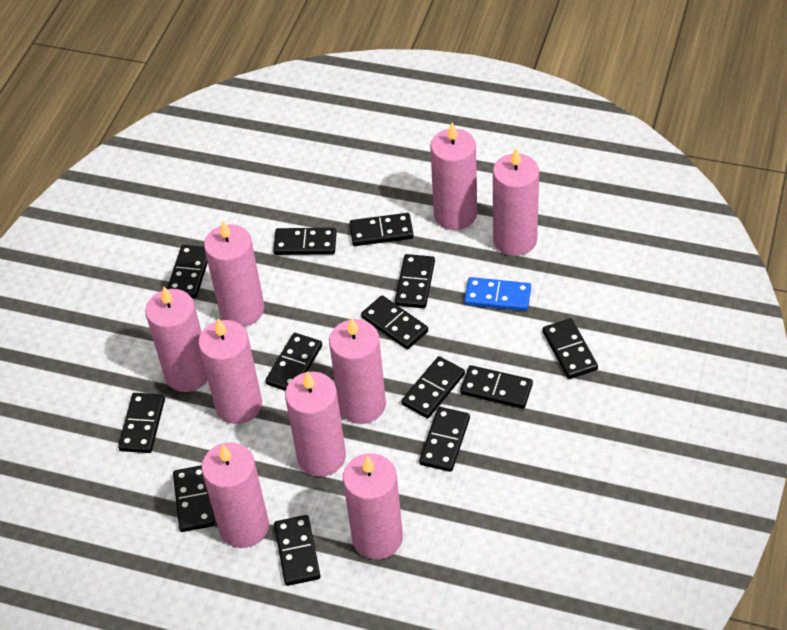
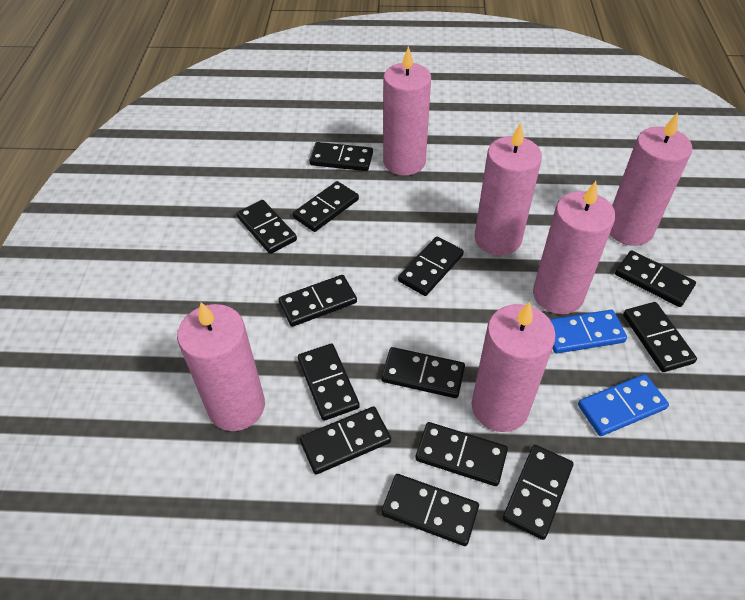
blue domino: [464,277,531,311] = 1 -> [550,310,627,354] [578,374,669,436] = 2
pink candle: [145,286,208,392] [198,319,262,424] [201,442,269,548] [204,221,264,327] [285,372,346,477] [329,317,386,424] [343,453,403,559] [430,122,477,230] [493,148,539,256] = 9 -> [177,302,265,431] [383,46,431,175] [472,302,556,432] [475,123,542,255] [533,181,615,314] [610,112,692,246] = 6

